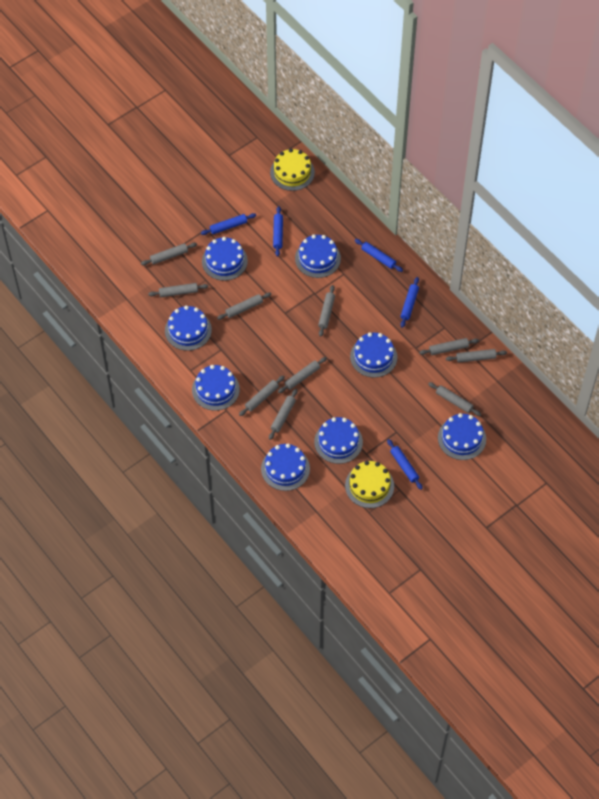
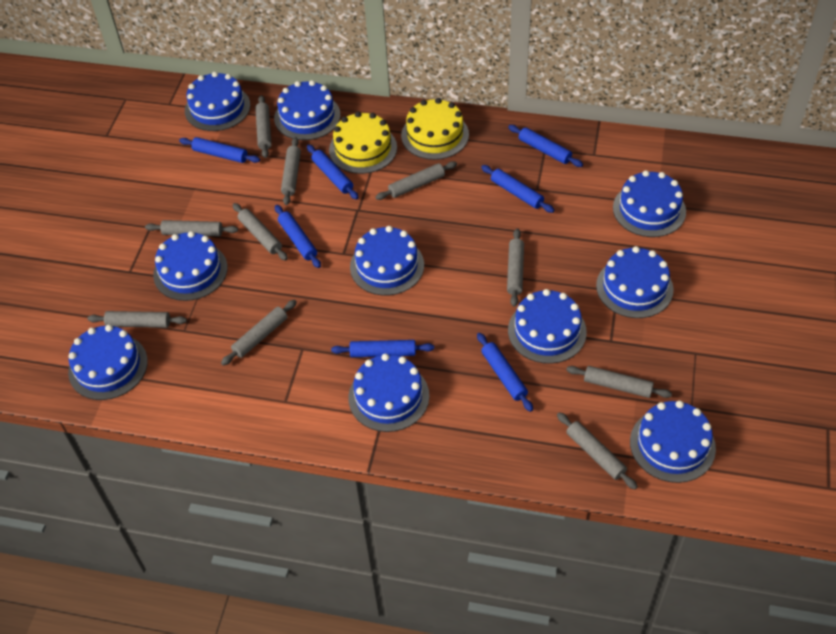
blue cake: [165,306,212,351] [192,365,240,411] [202,237,248,281] [261,444,310,491] [295,235,341,278] [314,417,363,464] [350,332,397,378] [438,413,486,460] = 8 -> [68,325,148,400] [153,231,228,301] [185,72,250,131] [274,80,341,140] [348,354,429,432] [350,226,424,295] [508,289,587,364] [596,246,674,318] [613,170,686,237] [630,401,716,483] = 10
blue rolling pin: [201,213,256,235] [273,206,283,257] [355,239,403,272] [387,439,423,490] [400,277,419,328] = 5 -> [179,137,260,163] [275,205,321,268] [307,145,359,200] [331,340,434,357] [477,333,533,412] [481,165,555,213] [508,125,583,167] = 7

